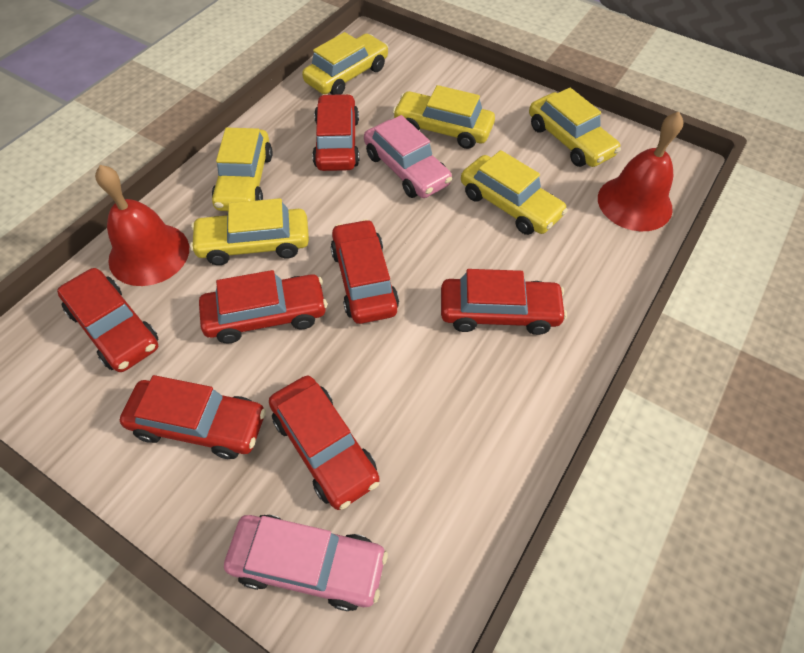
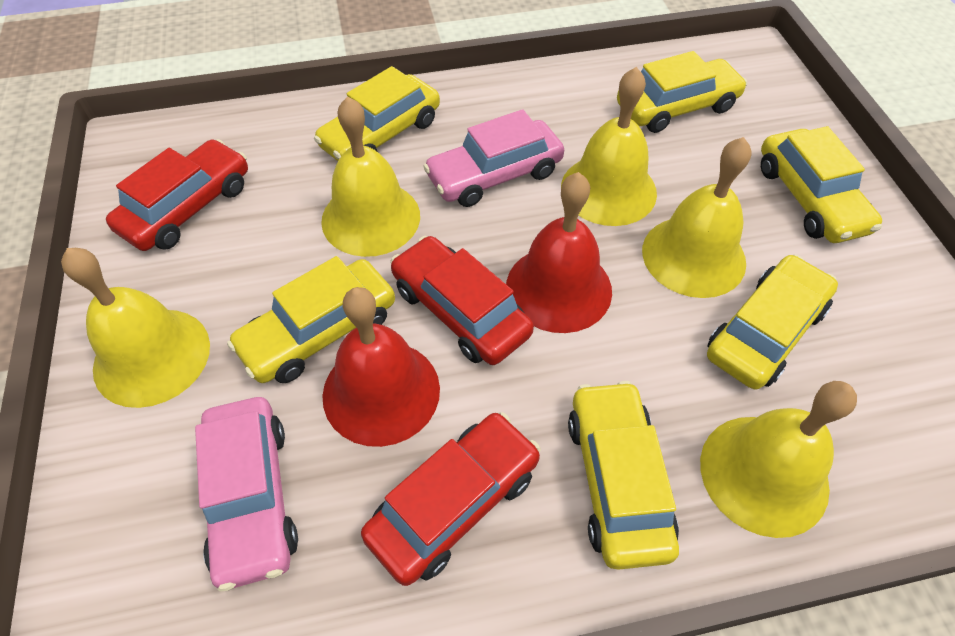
red car: [57,268,159,372] [120,375,266,459] [199,270,327,344] [269,376,380,510] [312,94,359,171] [331,219,399,324] [441,269,567,335] = 7 -> [106,139,248,251] [361,412,541,586] [390,236,534,365] = 3
yellow bell: none = 0 -> [61,248,210,408] [321,97,420,257] [561,67,657,226] [642,137,751,298] [700,381,857,538] = 5

